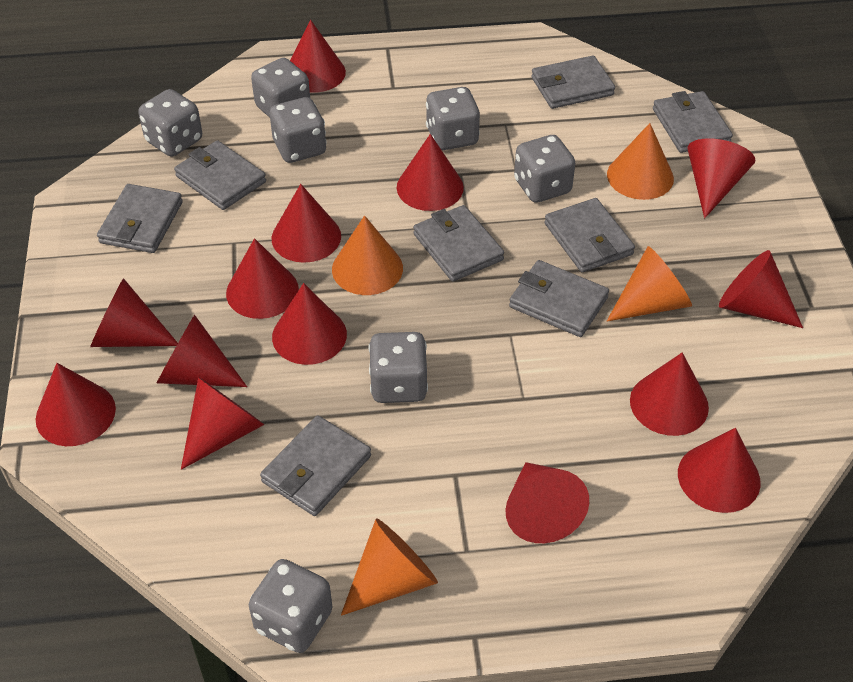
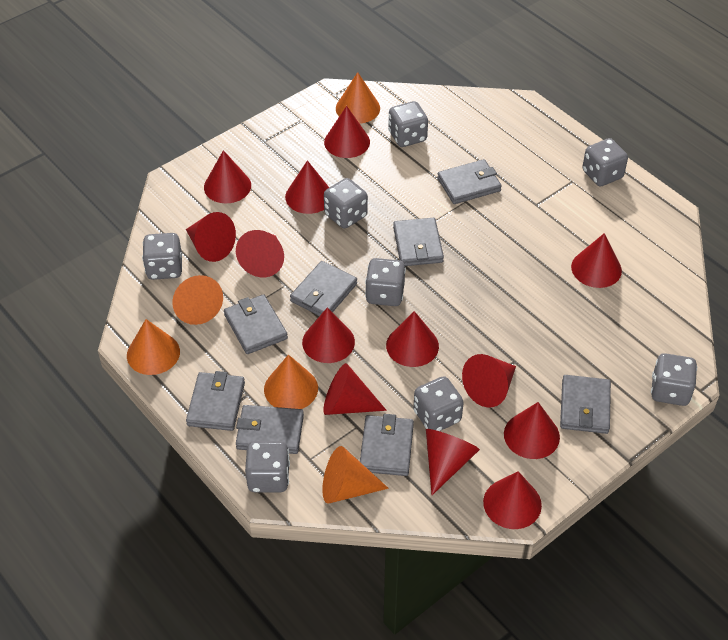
grey dice: [138,89,202,157] [249,559,332,653] [251,58,310,118] [270,97,327,163] [369,332,428,403] [426,87,480,150] [514,135,575,203] = 7 -> [142,233,182,280] [245,441,290,492] [324,178,368,228] [365,258,406,306] [388,101,428,147] [413,376,464,431] [582,138,628,186] [651,353,697,406] = 8
orange cone: [332,216,403,295] [341,518,438,616] [607,123,674,200] [607,246,692,321] = 4 -> [127,319,180,375] [172,275,223,325] [264,354,318,409] [322,446,389,504] [336,72,380,124] = 5
red cone: [36,363,116,446] [90,278,178,347] [157,315,247,387] [181,377,264,470] [226,238,299,319] [272,184,341,263] [272,283,347,365] [290,20,346,93] [397,134,464,211] [505,462,589,543] [630,352,709,436] [678,428,761,513] [688,139,755,218] [719,250,803,328] = 14 -> [186,212,236,262] [204,150,251,203] [236,230,284,277] [285,160,329,214] [302,307,355,363] [323,363,387,415] [324,106,370,158] [386,311,439,367] [426,429,480,495] [462,354,516,408] [483,471,542,529] [504,402,560,459] [571,233,622,288] = 13

